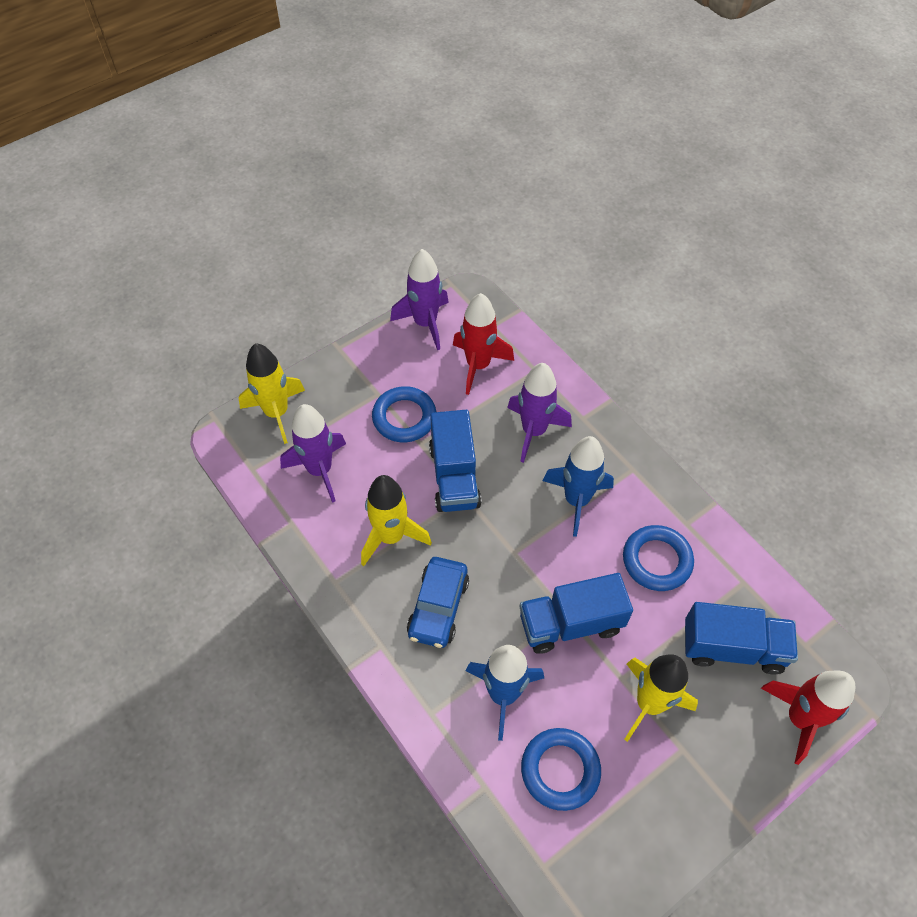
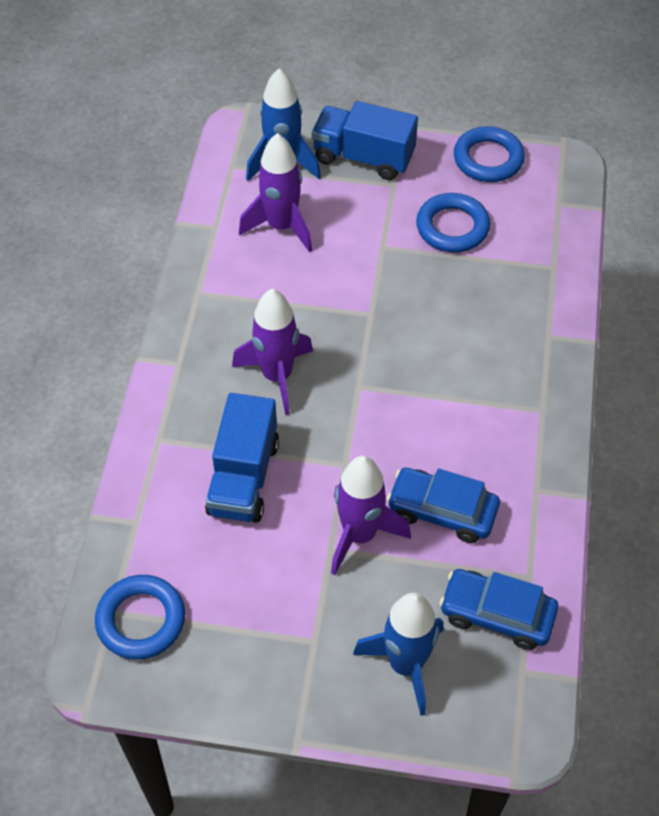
blue car: [407,557,469,648] = 1 -> [387,468,500,543] [440,569,559,650] = 2
blue truck: [429,410,482,512] [520,573,633,654] [685,602,798,674] = 3 -> [205,393,279,523] [312,101,418,180] = 2
red rocket: [453,293,514,395] [761,670,856,765] = 2 -> none = 0
yellow rocket: [238,343,305,444] [361,475,432,566] [624,654,698,742] = 3 -> none = 0

